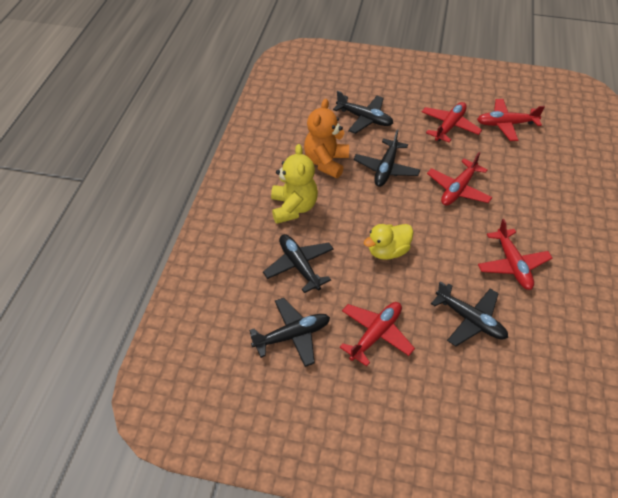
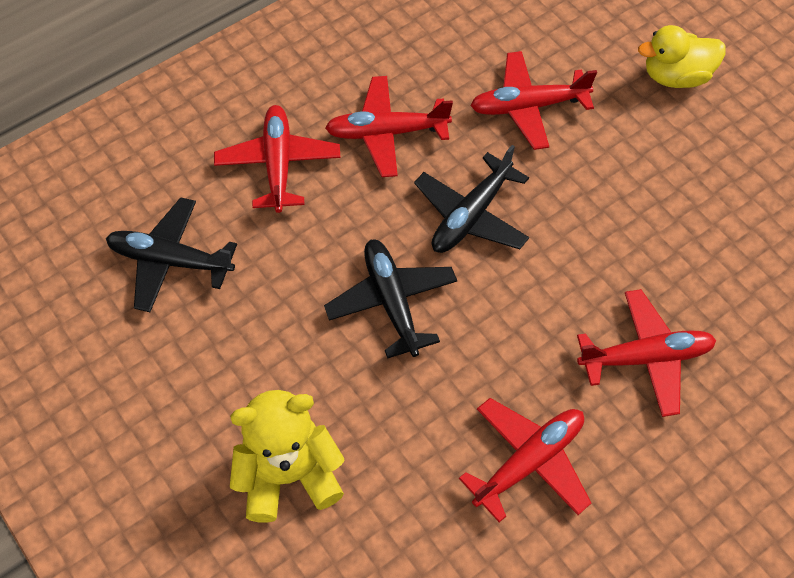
black plane: [249,298,330,367] [263,234,333,293] [333,91,393,134] [353,129,420,187] [431,281,508,346] = 5 -> [106,197,237,312] [324,240,457,359] [414,145,529,253] = 3
orange teddy bear: [304,99,349,178] = 1 -> none = 0

